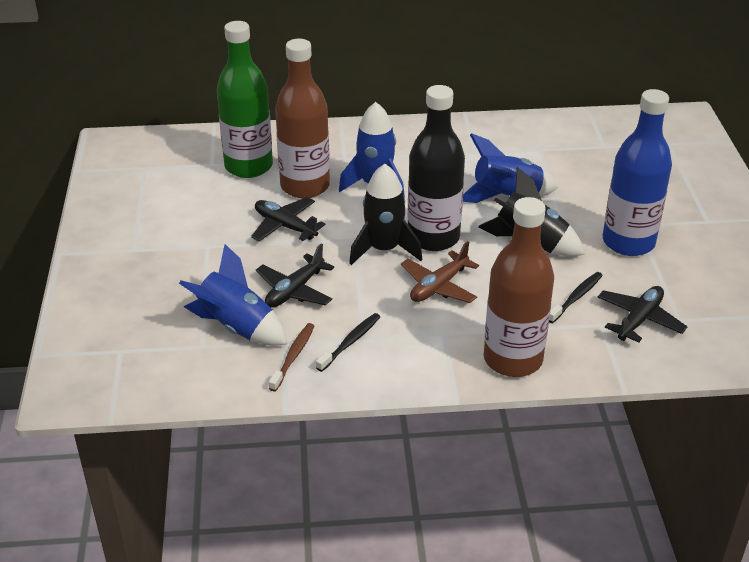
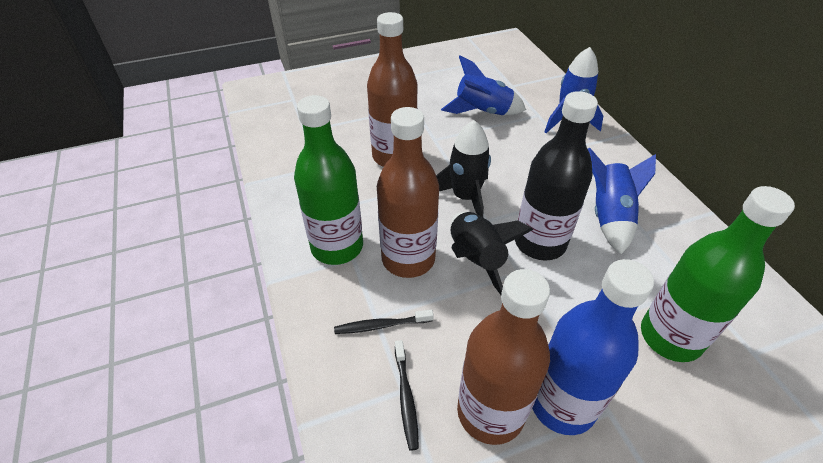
black plane: [251,197,325,241] [256,244,334,308] [598,286,688,343] = 3 -> none = 0
brown bottle: [275,39,330,198] [484,197,554,377] = 2 -> [367,12,418,167] [377,107,439,278] [457,269,550,445] = 3
brown plane: [401,241,479,303] = 1 -> none = 0
brown toothbrush: [269,323,314,392] = 1 -> none = 0
green bottle: [217,21,273,178] = 1 -> [294,95,363,265] [641,186,795,362] = 2

